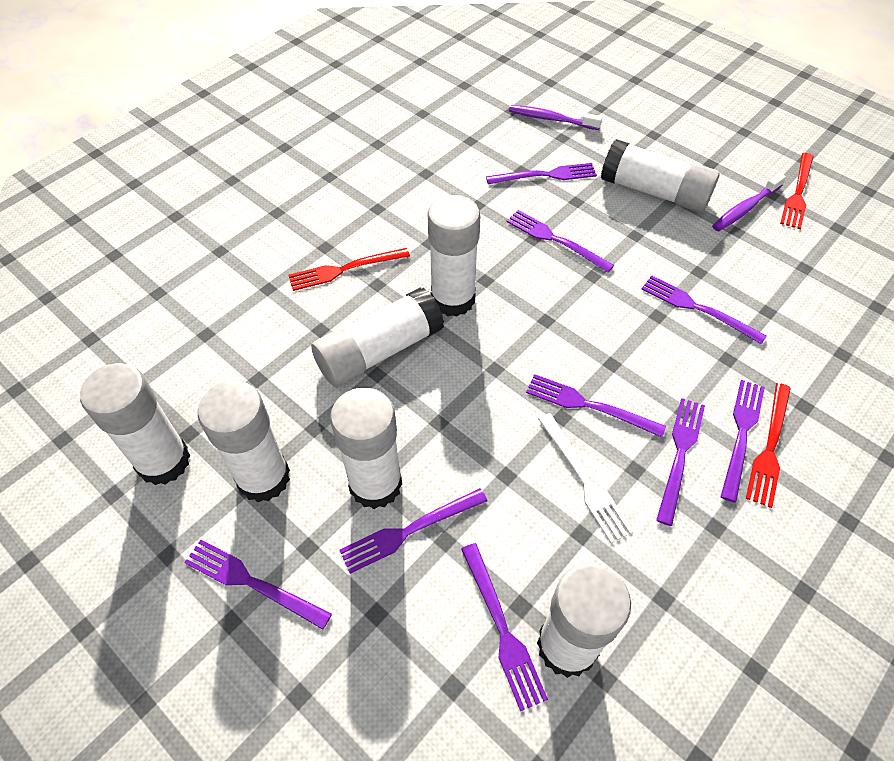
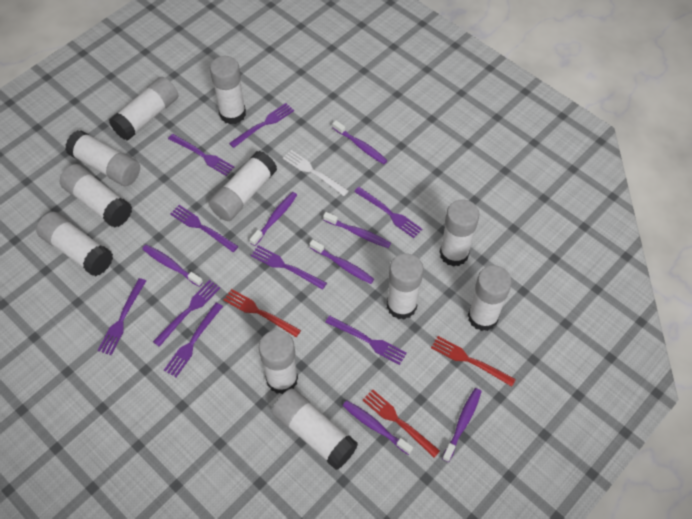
purple toothbrush: [509,105,602,130] [712,173,786,232] = 2 -> [143,245,203,287] [250,192,297,246] [309,240,374,284] [323,212,391,248] [333,120,387,164] [343,400,413,455] [442,388,482,462] = 7
white glue stick: [80,363,190,485] [198,381,290,502] [311,288,444,387] [330,388,402,509] [427,195,480,317] [537,563,631,678] [601,139,719,213] = 7 -> [36,212,113,276] [60,164,132,228] [65,130,140,186] [109,77,178,140] [209,151,277,221] [210,56,246,124] [259,330,298,394] [272,388,358,470] [387,254,423,320] [440,199,479,267] [468,265,512,331] = 11

